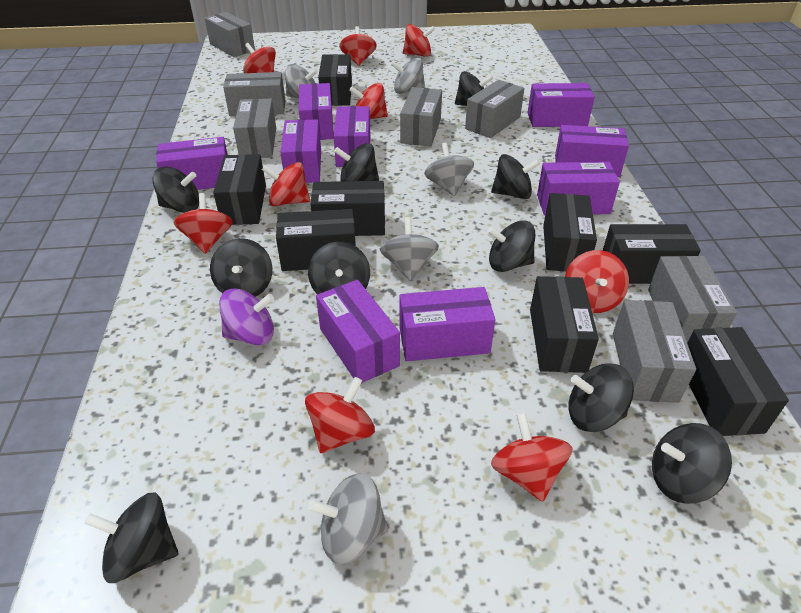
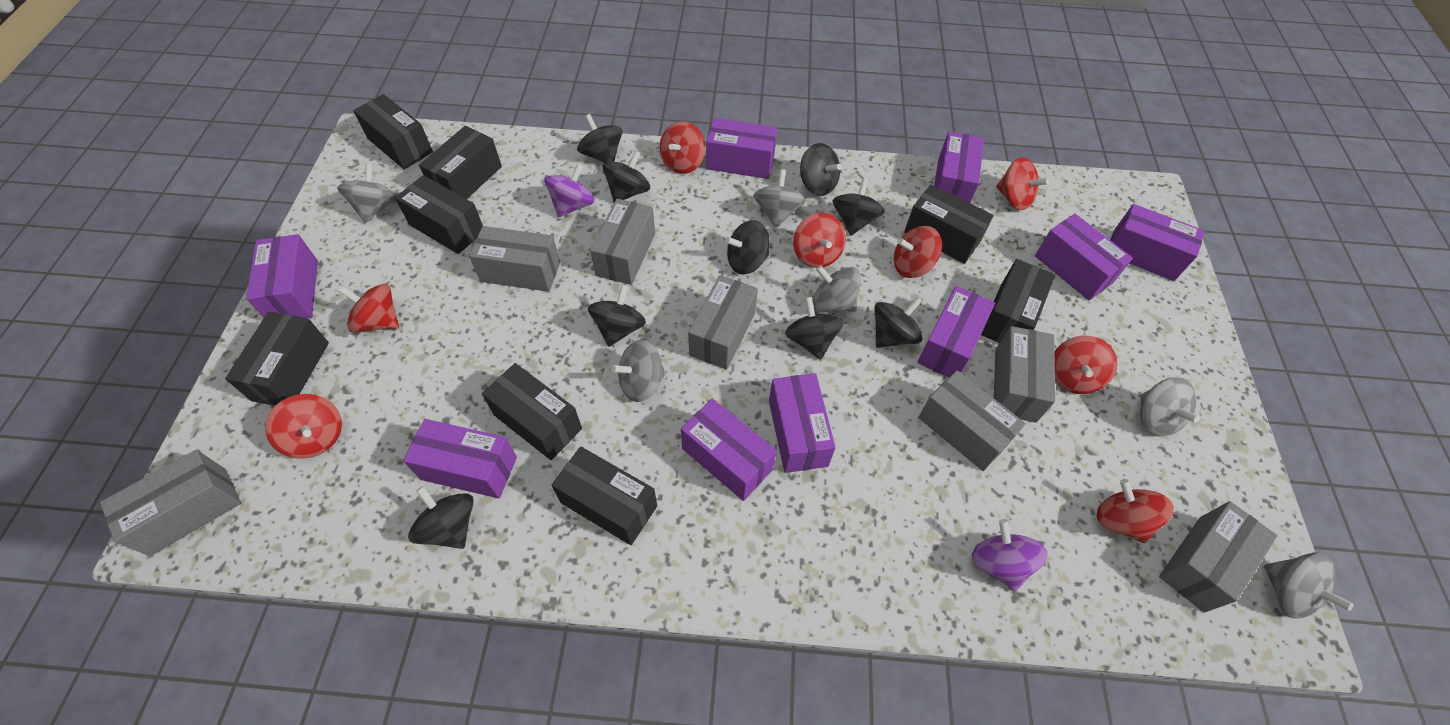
black spinning top: [84,492,178,583] [152,167,199,213] [210,238,273,297] [308,242,370,294] [334,143,379,181] [455,71,493,106] [488,220,535,272] [491,154,540,199] [569,364,634,432] [652,423,732,504] = 10 -> [408,486,474,549] [577,114,623,163] [588,285,646,347] [603,151,650,202] [725,220,769,275] [785,297,844,360] [800,143,841,196] [832,178,885,235] [874,297,922,348] = 9
grey spinning top: [285,64,318,99] [308,473,388,564] [380,217,439,281] [391,58,425,94] [424,143,474,196] = 5 -> [337,164,396,223] [611,340,666,402] [753,169,806,227] [813,265,861,312] [1140,377,1200,437] [1264,552,1354,619] = 6
purple spinning top: [219,289,274,345] = 1 -> [544,163,594,218] [972,519,1048,591] = 2
red spinning top: [174,193,233,254] [243,43,276,73] [262,162,310,206] [305,377,375,453] [339,26,377,66] [349,83,388,119] [403,24,435,57] [491,413,572,502] [565,250,629,313] = 9 -> [265,394,342,459] [338,284,399,333] [660,121,705,174] [793,213,846,268] [894,226,942,278] [996,157,1049,210] [1055,336,1118,394] [1097,479,1174,543] = 8

